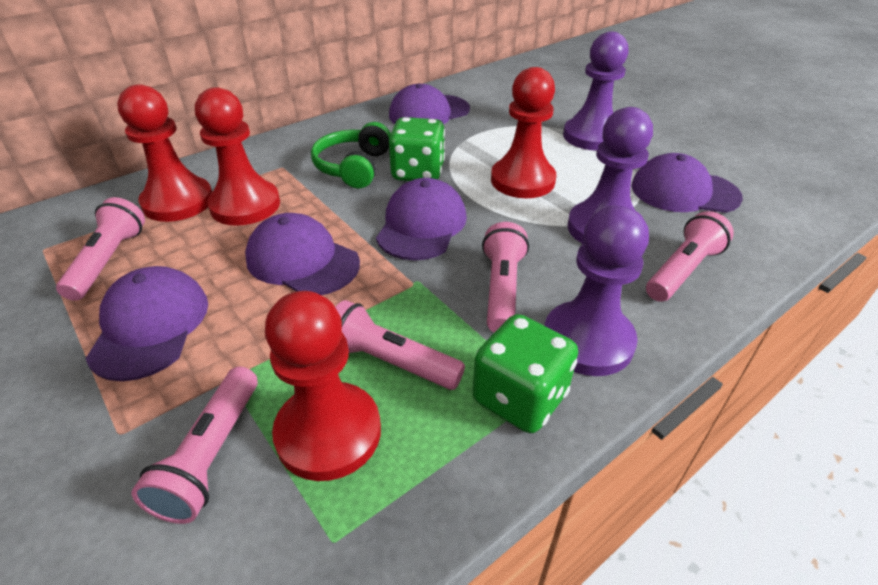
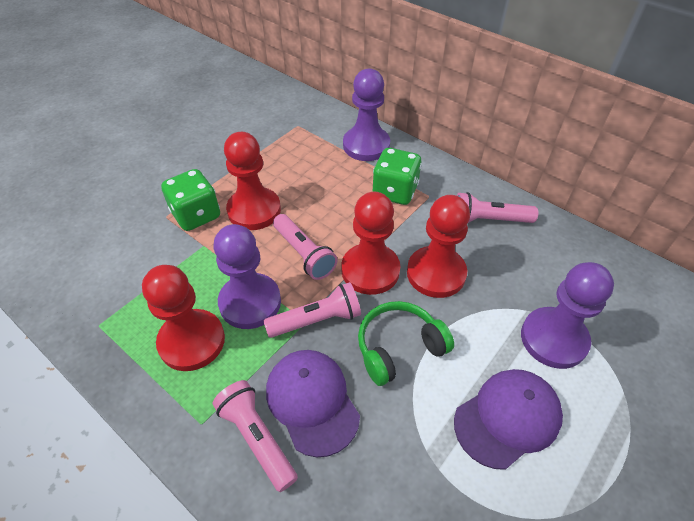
pink flashlight: [56,197,145,301] [132,367,258,524] [335,300,465,390] [482,222,529,333] [646,211,734,302] = 5 -> [213,380,298,492] [263,282,361,338] [273,214,337,280] [457,192,538,223] = 4
purple cap: [85,266,208,381] [245,213,360,295] [376,178,467,260] [389,83,470,125] [631,153,743,213] = 5 -> [266,350,360,457] [454,369,563,470] = 2

